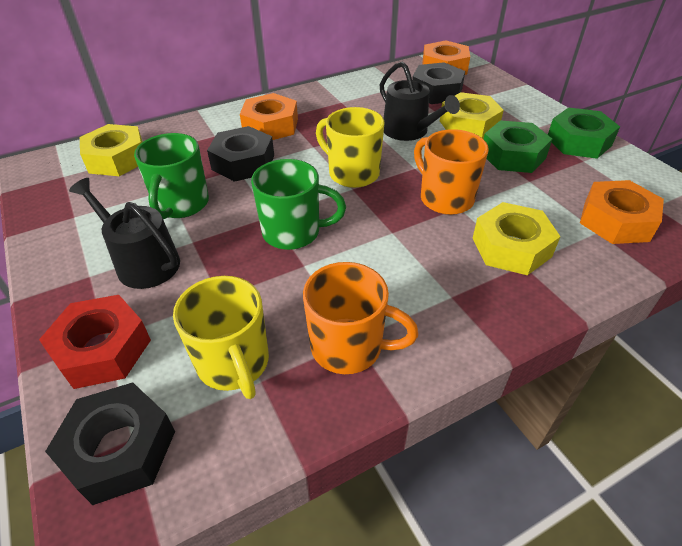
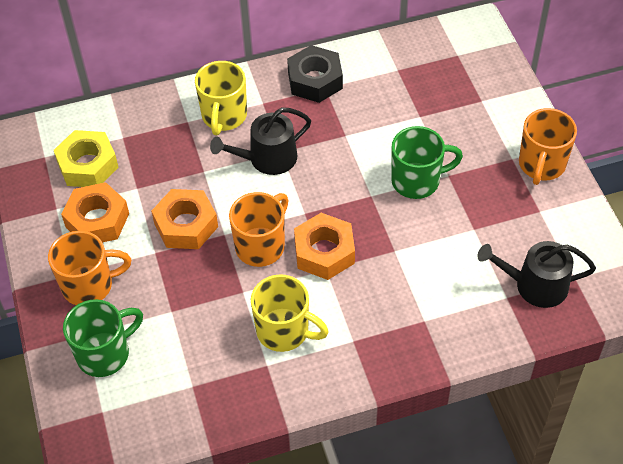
black nut: [45,382,175,505] [207,126,274,182] [412,62,465,104] = 3 -> [287,45,343,103] = 1
green nut: [484,120,552,173] [548,107,620,159] = 2 -> none = 0
orange mug: [303,262,419,374] [414,129,489,215] = 2 -> [48,231,131,305] [229,192,288,267] [519,108,577,185] = 3
red nut: [39,295,151,389] = 1 -> none = 0
yellow nut: [80,124,143,176] [440,92,504,139] [472,202,561,275] = 3 -> [54,130,119,187] = 1

